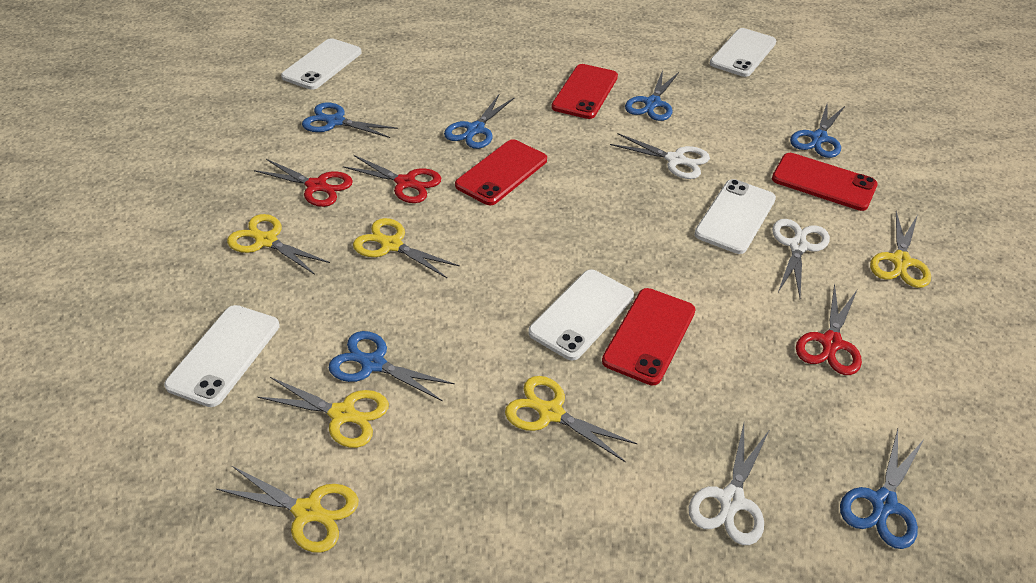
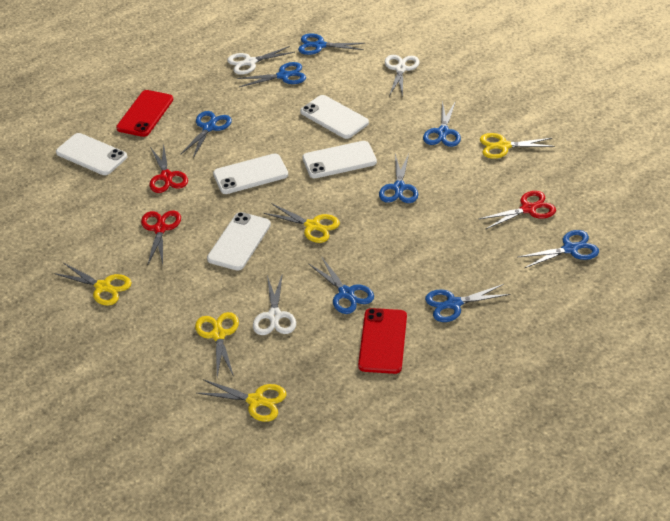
blue scissors: [302,103,398,138] [329,331,455,401] [444,95,515,149] [625,70,679,121] [790,104,845,158] [840,429,925,549] = 6 -> [180,111,232,158] [237,62,306,87] [298,34,365,55] [308,256,374,314] [379,154,418,203] [423,101,461,147] [425,284,510,322] [518,230,599,268] = 8
red phone: [455,139,547,205] [551,64,618,119] [602,288,696,385] [772,153,878,211] = 4 -> [116,90,173,137] [358,308,407,374] = 2
yellow scissors: [216,465,359,553] [227,214,330,275] [258,377,389,448] [353,218,460,278] [505,376,638,462] [870,211,931,288] = 6 -> [54,263,132,305] [195,312,239,377] [197,379,286,422] [263,203,340,243] [480,133,555,159] = 5

